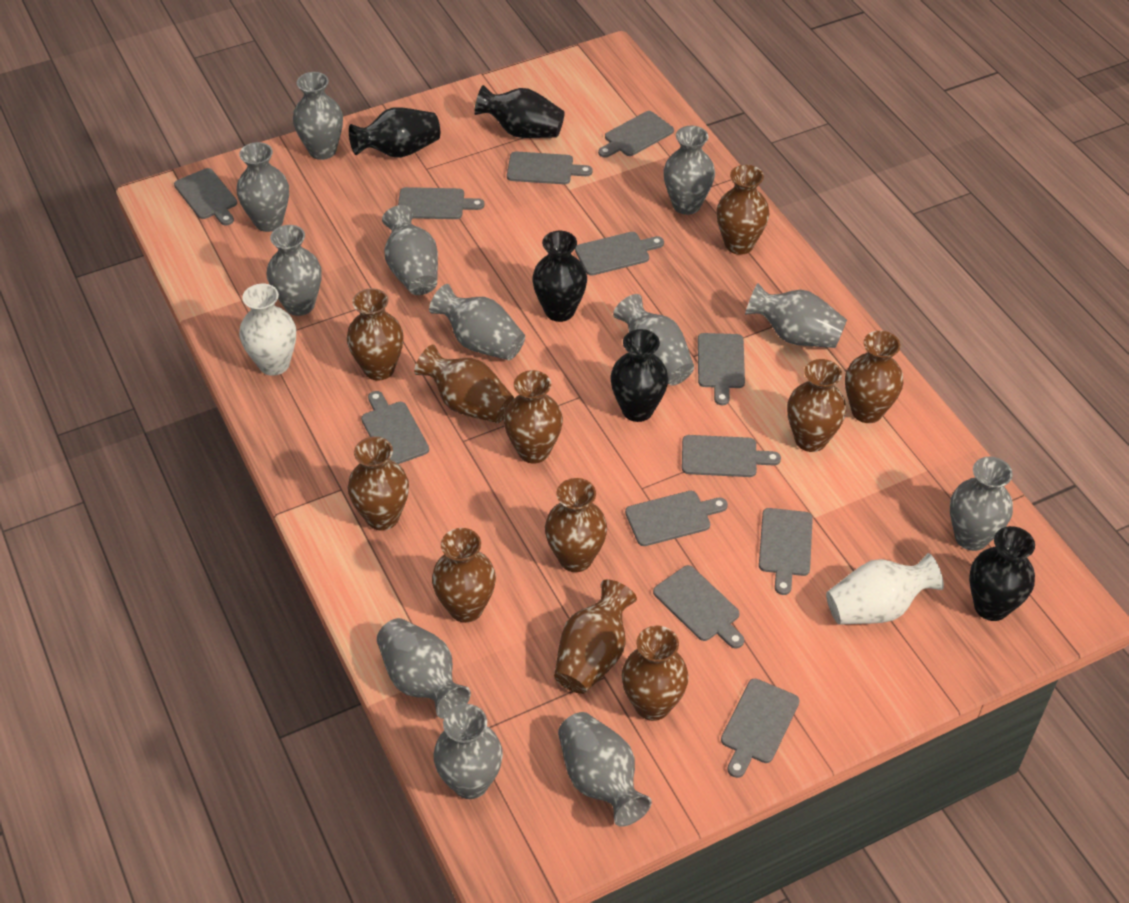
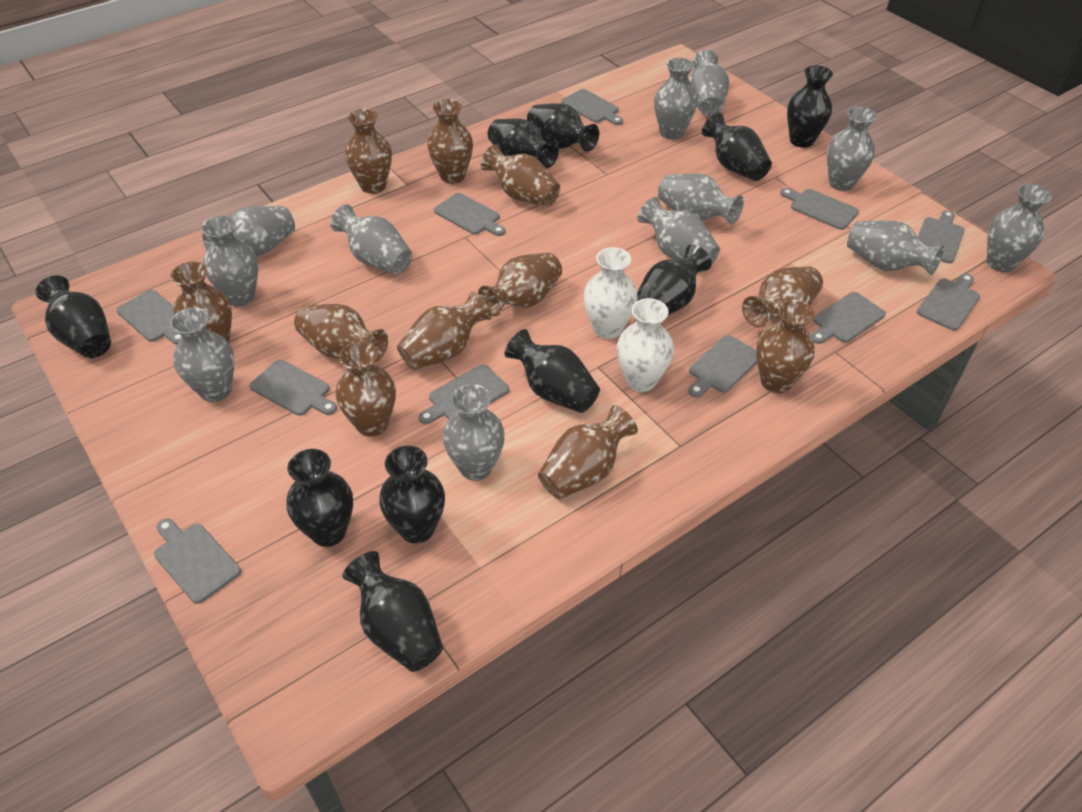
black vase: [349,107,440,158] [474,85,565,138] [532,231,587,322] [610,329,668,422] [969,526,1035,621] = 5 -> [35,275,111,358] [287,449,353,547] [342,551,443,672] [379,446,445,544] [488,119,559,169] [504,329,600,413] [527,103,599,152] [637,244,712,315] [702,113,772,181] [787,65,833,148] = 10
grey cutting board: [174,168,237,226] [361,391,429,464] [398,187,485,219] [507,151,593,184] [575,232,664,276] [598,111,674,158] [625,491,728,546] [653,565,744,649] [682,435,781,477] [698,333,745,405] [721,678,800,778] [759,508,813,595] = 12 -> [116,290,182,345] [154,519,241,604] [249,360,337,416] [419,364,509,424] [434,193,505,236] [561,89,623,125] [689,335,757,397] [780,188,859,230] [811,292,886,344] [917,274,980,331] [918,210,964,263] = 11

